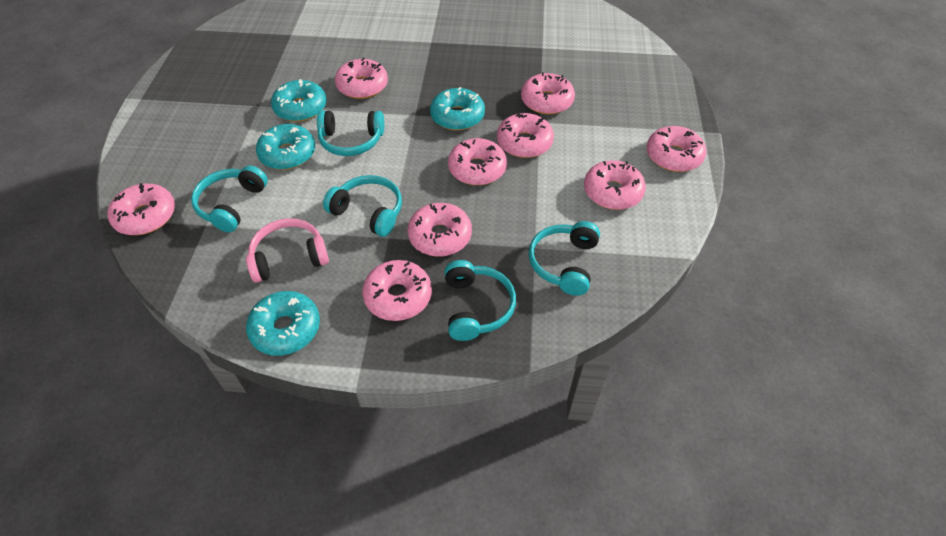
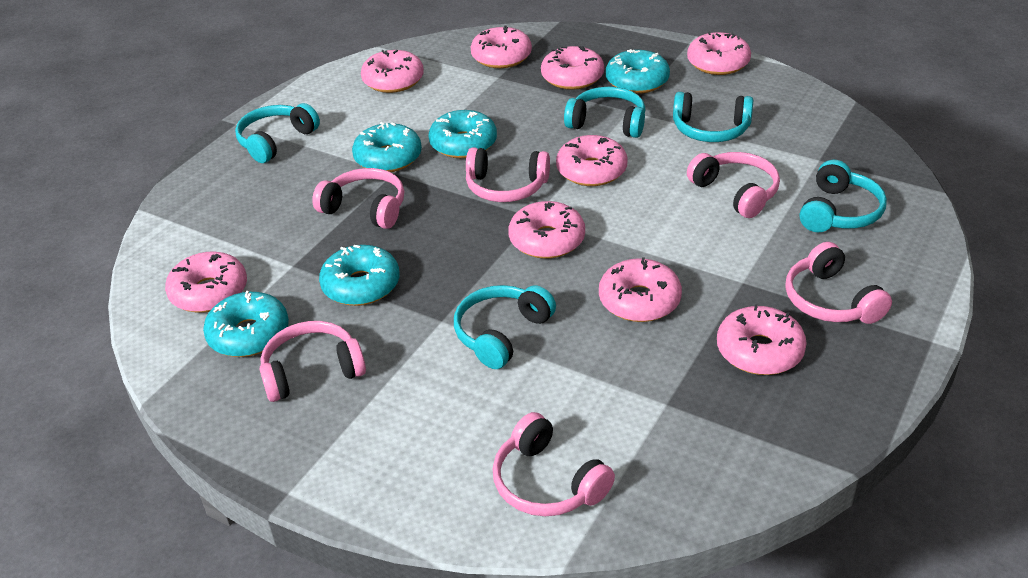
pink headphones: [246,218,329,283] = 1 -> [259,321,366,402] [312,168,404,229] [466,147,550,202] [493,412,615,516] [687,152,780,218] [785,242,892,324] = 6
turquoise donut: [246,291,320,356] [256,124,315,170] [271,79,327,122] [430,87,485,131] = 4 -> [203,291,289,357] [319,245,400,306] [352,122,422,172] [428,110,497,158] [606,49,670,94] = 5

